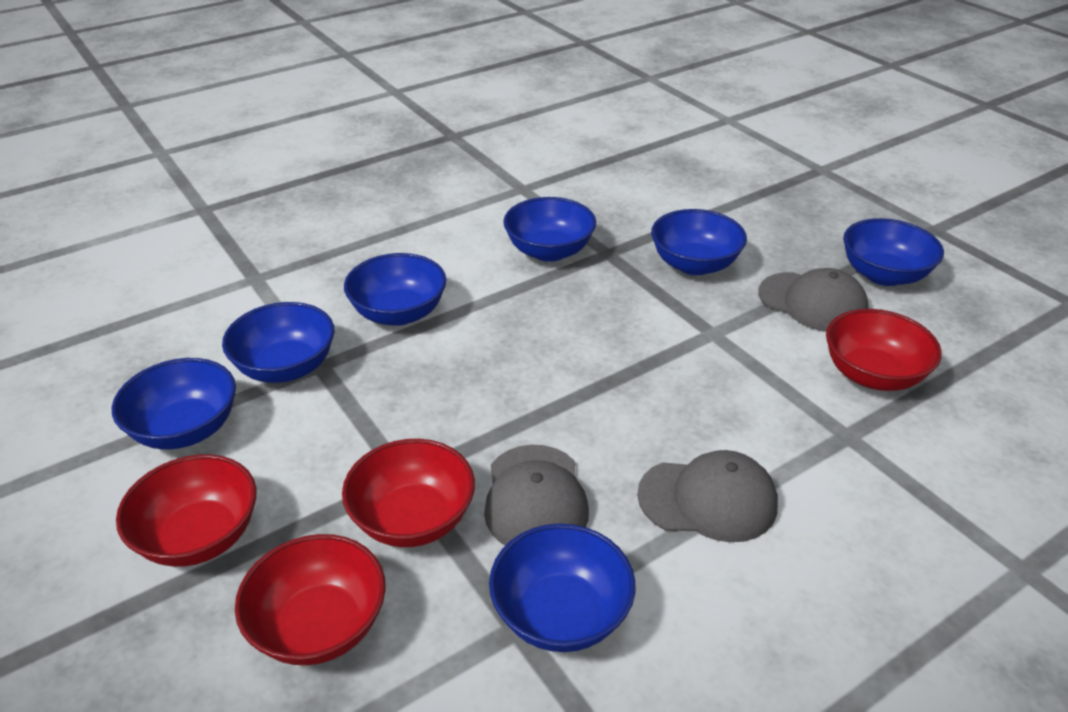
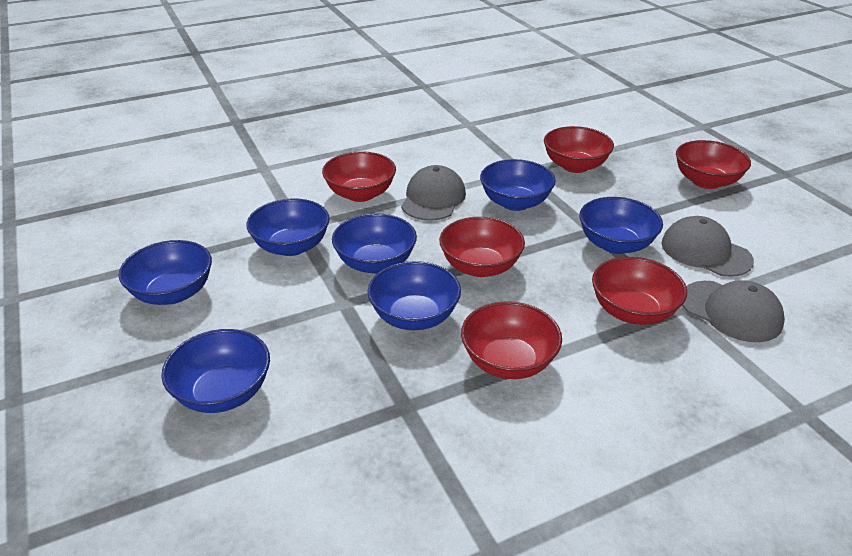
red bowl: [116,454,256,567] [235,534,386,665] [342,439,475,547] [826,309,942,391] = 4 -> [322,151,396,202] [439,217,525,277] [461,301,562,379] [544,126,614,173] [592,257,687,325] [676,140,751,189] = 6

